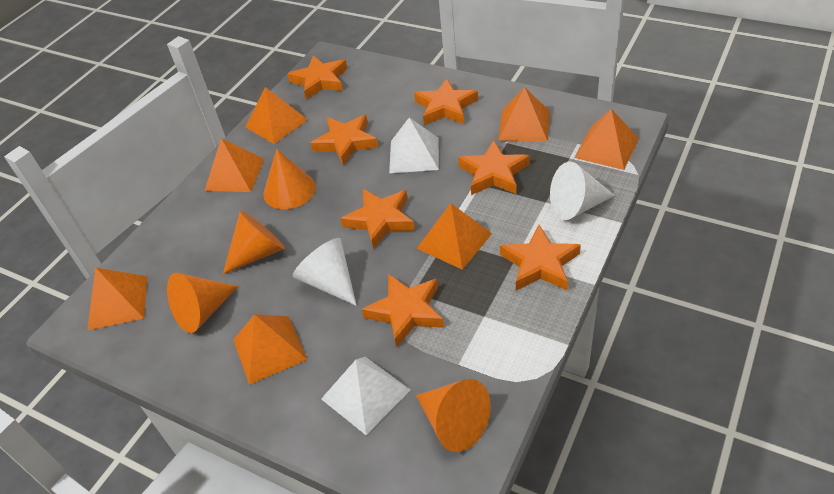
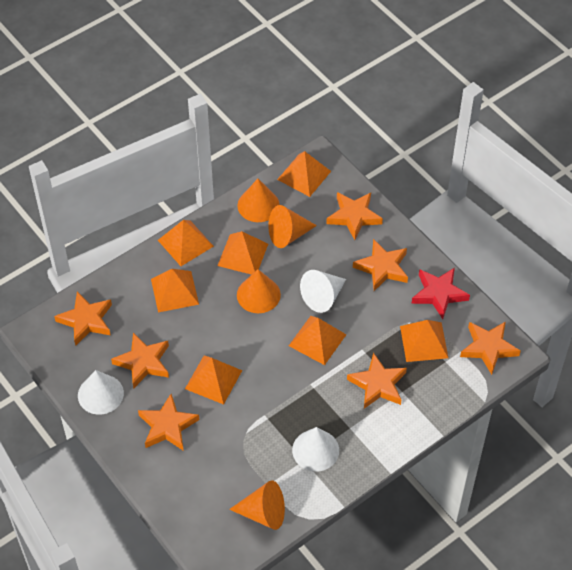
red star: none = 0 -> [411,268,470,319] = 1
white cone: [293,238,357,306] [550,162,615,220] = 2 -> [78,370,124,415] [292,427,339,472] [300,270,346,313] = 3
white pyramid: [321,357,411,435] [389,118,439,173] = 2 -> none = 0

